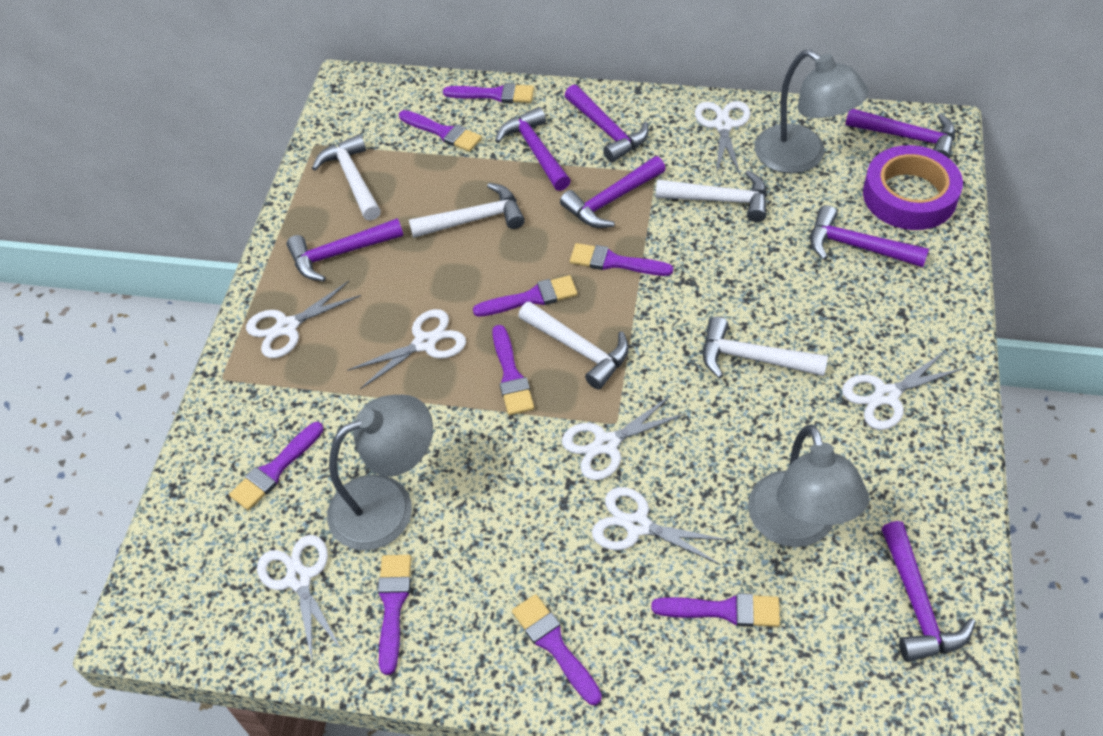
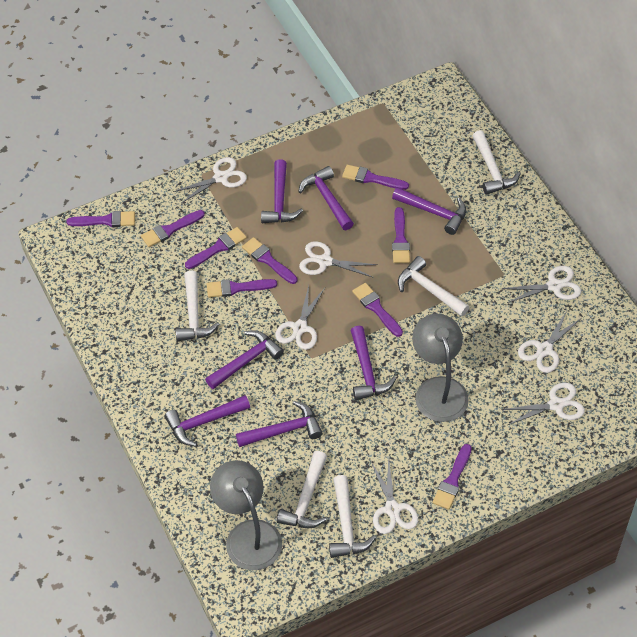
grey lamp: [327,395,433,550] [748,425,869,547] [754,50,869,174] = 3 -> [210,460,282,570] [412,314,469,422] = 2
purple tape: [863,145,963,230] = 1 -> none = 0

